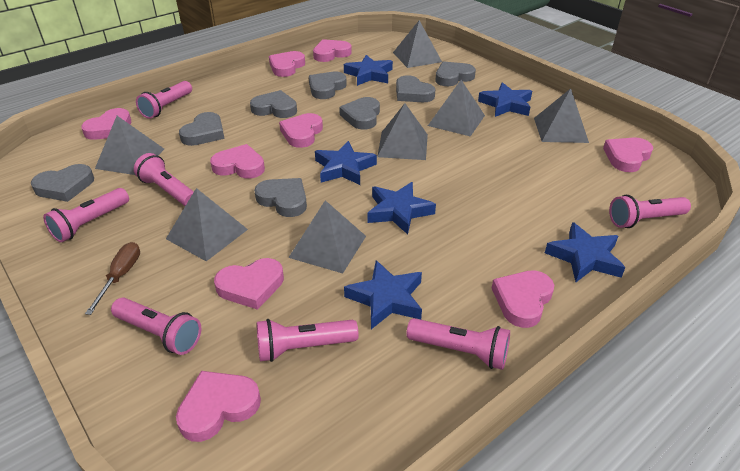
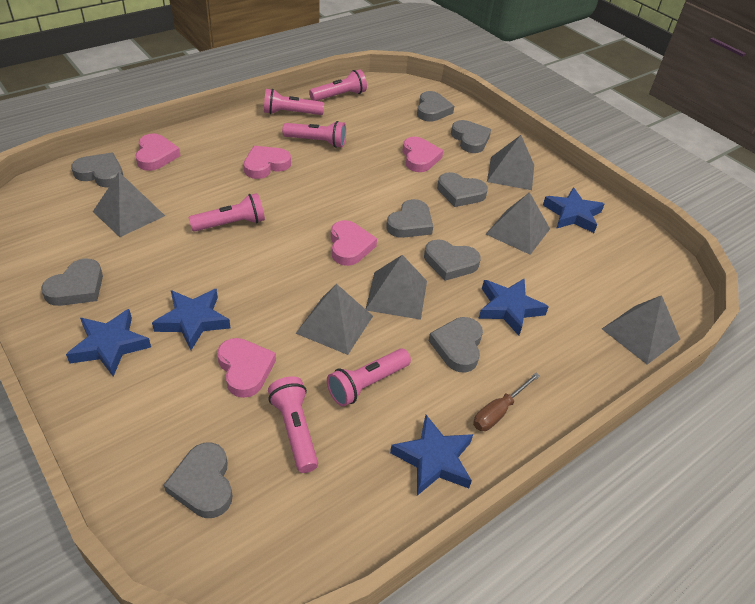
blue star: [315,141,377,185] [344,55,393,86] [344,260,422,329] [367,182,436,234] [478,82,532,117] [545,222,626,282] = 6 -> [66,309,151,377] [152,289,230,350] [390,415,473,496] [478,278,549,336] [543,187,605,233] = 5
grey heart: [31,164,94,202] [179,112,224,146] [250,90,297,118] [254,178,307,217] [309,72,347,99] [339,97,380,129] [396,75,435,102] [435,61,476,86] = 8 -> [41,258,103,306] [71,153,123,188] [164,442,232,518] [386,199,433,238] [417,91,454,122] [424,239,481,281] [429,317,483,373] [437,172,488,207] [451,120,491,153] = 9
grey pyramid: [95,116,164,175] [166,188,248,261] [288,200,366,273] [377,103,428,160] [393,20,442,68] [428,80,485,137] [534,88,589,143] = 7 -> [93,172,165,237] [295,284,373,355] [366,255,427,320] [486,192,550,255] [487,135,534,190] [602,295,680,365] = 6
pink flashlight: [43,188,129,242] [111,298,201,355] [134,153,194,206] [136,81,192,119] [257,319,359,362] [406,318,510,370] [609,195,691,228] = 7 -> [188,193,265,232] [264,89,324,115] [268,376,318,473] [282,121,346,148] [309,69,367,101] [327,349,411,407] = 6
pink heart: [81,108,131,140] [176,371,261,442] [210,144,265,179] [214,258,284,310] [269,51,305,77] [279,113,323,148] [313,39,352,62] [492,270,554,328] [603,137,653,172] = 9 -> [135,133,181,171] [217,338,276,398] [244,146,291,179] [331,220,377,266] [402,137,443,172] = 5

